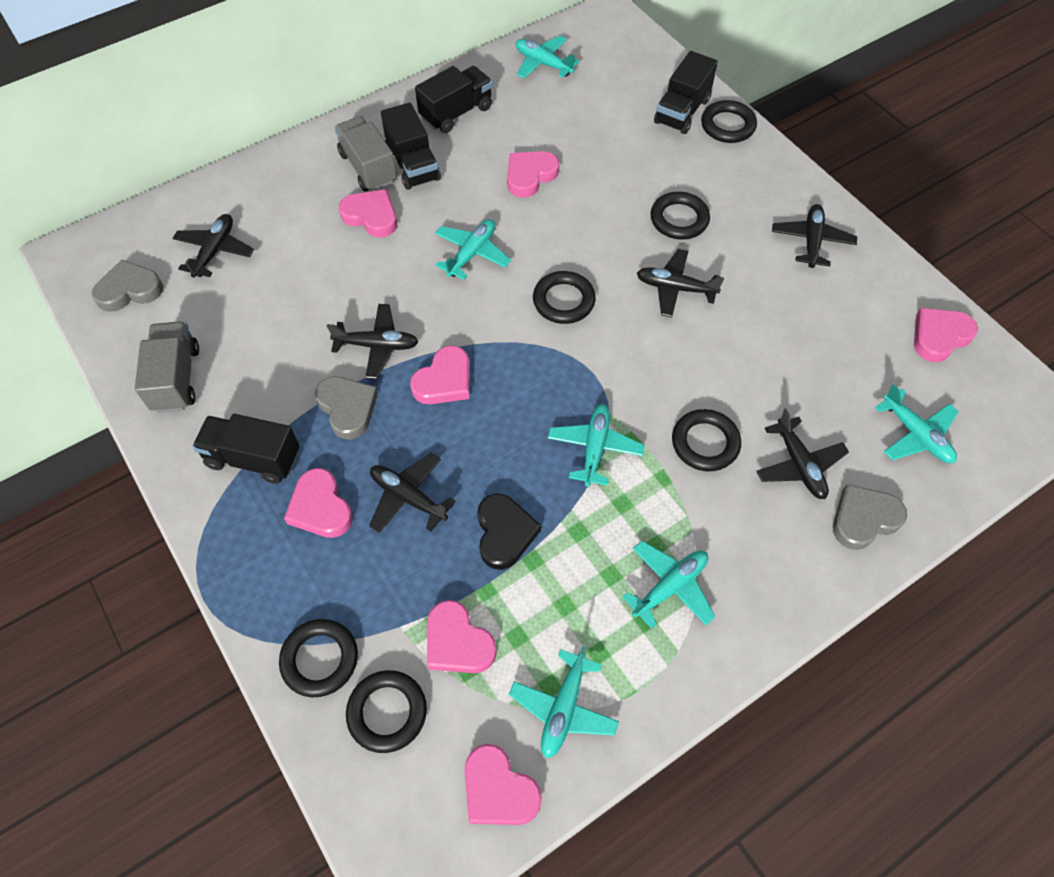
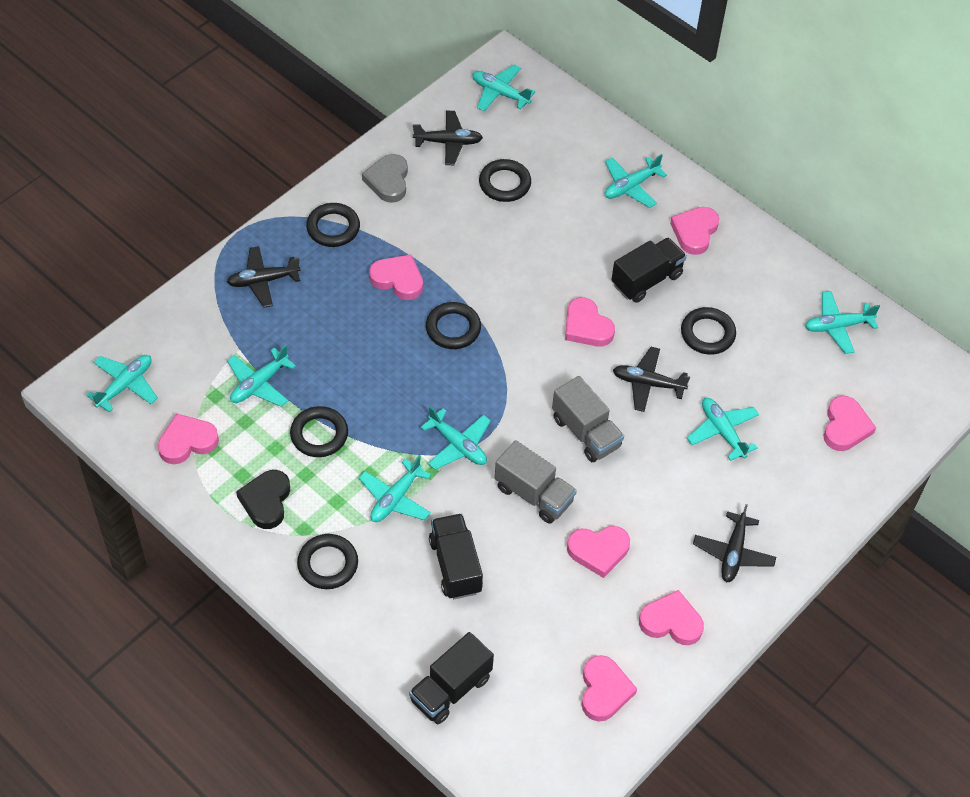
black plane: [172,214,254,278] [327,304,419,379] [369,453,456,533] [637,249,724,318] [756,408,849,499] [772,204,857,268] = 6 -> [227,246,301,308] [413,111,483,165] [613,347,690,412] [693,504,776,582] = 4
black truck: [192,414,300,484] [381,103,441,190] [415,66,493,133] [654,51,718,134] = 4 -> [409,632,494,724] [429,514,483,599] [611,237,687,303] = 3
grey heart: [92,259,163,312] [315,376,378,439] [833,484,907,550] = 3 -> [362,154,408,203] = 1
pink heart: [284,468,353,538] [339,189,397,238] [410,346,470,404] [427,600,497,673] [465,744,542,825] [507,151,559,198] [914,308,978,362] = 7 -> [158,413,219,464] [369,254,423,300] [565,297,615,346] [567,526,630,578] [582,655,637,722] [639,590,704,645] [670,207,719,255] [824,396,876,451] = 8
turquoise plane: [435,219,511,280] [509,646,619,758] [516,35,580,79] [548,404,645,486] [623,541,715,629] [875,384,959,463] = 6 -> [86,355,158,413] [227,345,296,407] [359,455,431,522] [421,406,491,470] [472,65,535,111] [605,154,667,208] [687,398,759,461] [805,291,880,354] = 8

